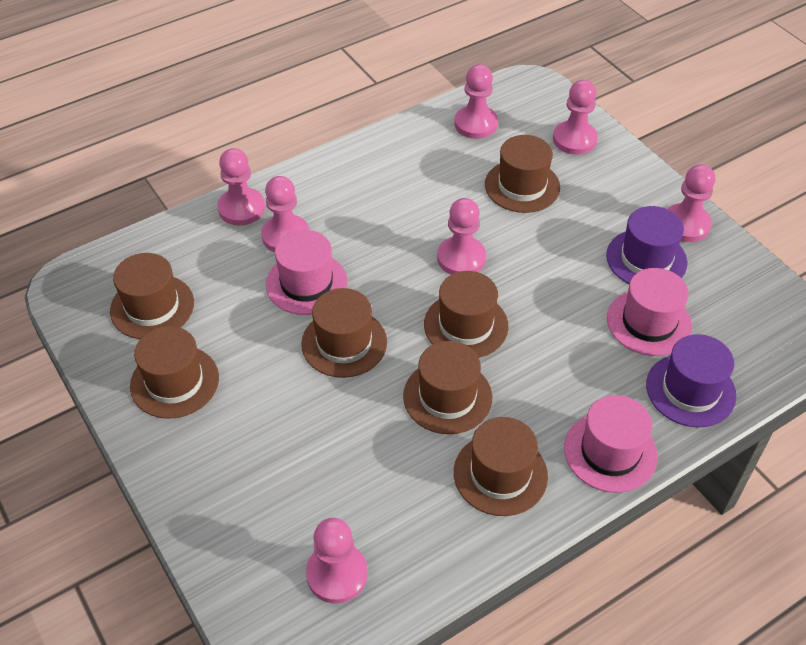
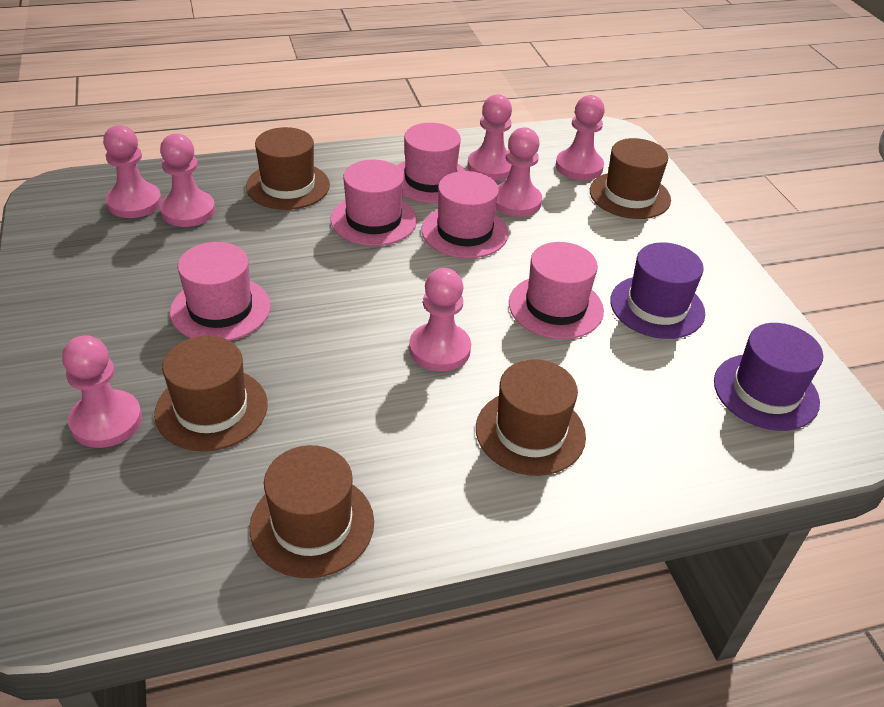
brown hat: [110,253,194,339] [130,326,219,419] [301,288,387,378] [403,341,492,434] [424,271,509,358] [454,417,548,516] [485,135,560,213] = 7 -> [154,336,268,451] [246,127,330,210] [250,445,374,578] [476,359,586,476] [590,138,671,219] = 5
pink hat: [266,230,348,315] [564,395,658,493] [607,268,692,356] = 3 -> [170,242,270,341] [330,160,417,246] [397,123,467,203] [422,171,508,258] [509,242,604,339] = 5

